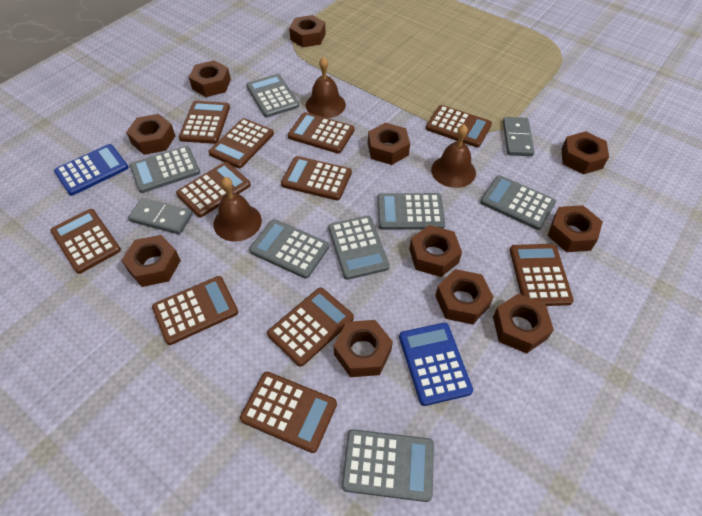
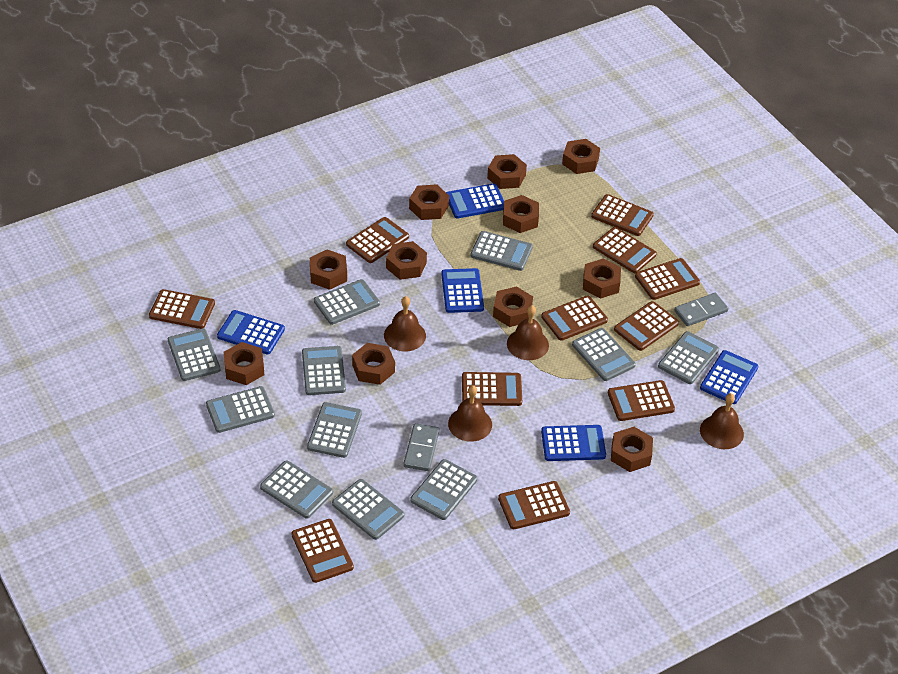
blue calculator: [54,144,128,196] [399,323,473,406] = 2 -> [217,310,285,355] [441,268,484,313] [446,183,504,219] [541,425,606,461] [700,350,758,404] = 5
brown bell: [214,177,262,242] [306,57,346,118] [431,124,476,188] = 3 -> [384,296,426,351] [448,385,492,442] [507,305,549,360] [700,393,744,449] = 4
grey calculator: [130,146,200,193] [246,74,299,117] [249,219,329,279] [328,216,390,280] [342,429,434,502] [377,193,445,230] [480,175,556,230] = 7 -> [168,328,221,381] [206,386,275,433] [260,460,333,518] [302,346,346,395] [307,402,362,458] [314,279,380,325] [332,479,404,540] [410,459,477,520] [470,231,533,271] [572,328,636,381] [658,331,719,384] = 11

